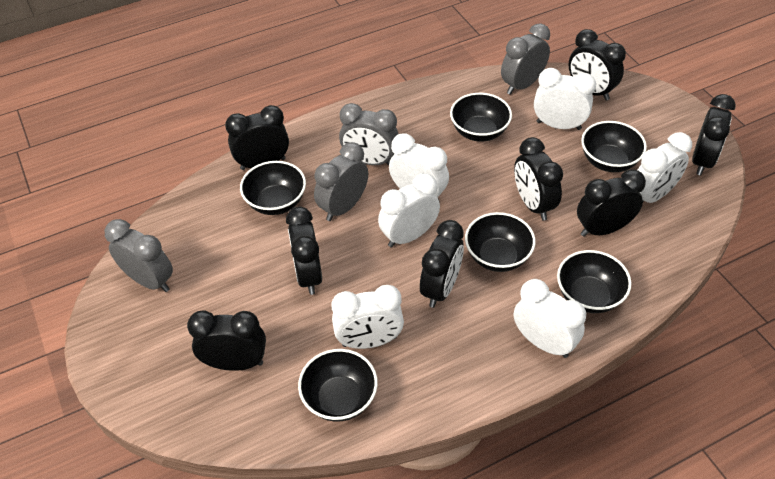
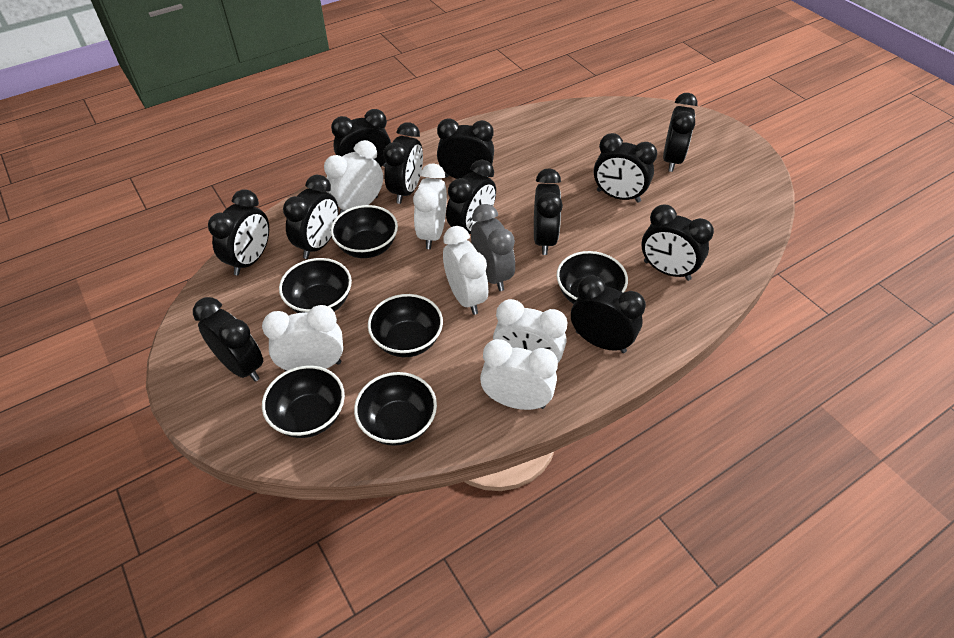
black clock: [187,310,266,371] [225,105,289,170] [286,207,322,295] [420,220,464,308] [514,137,563,221] [569,29,626,101] [577,169,646,237] [692,94,736,176] = 8 -> [193,297,263,382] [208,189,269,275] [283,175,339,259] [331,109,391,167] [383,122,423,204] [437,118,494,179] [446,160,496,234] [534,168,563,255] [571,275,646,353] [594,133,657,203] [641,205,714,281] [663,93,698,172] = 12
grey clock: [105,219,173,292] [314,142,368,221] [339,103,399,165] [501,23,550,95] = 4 -> [471,204,515,291] = 1

